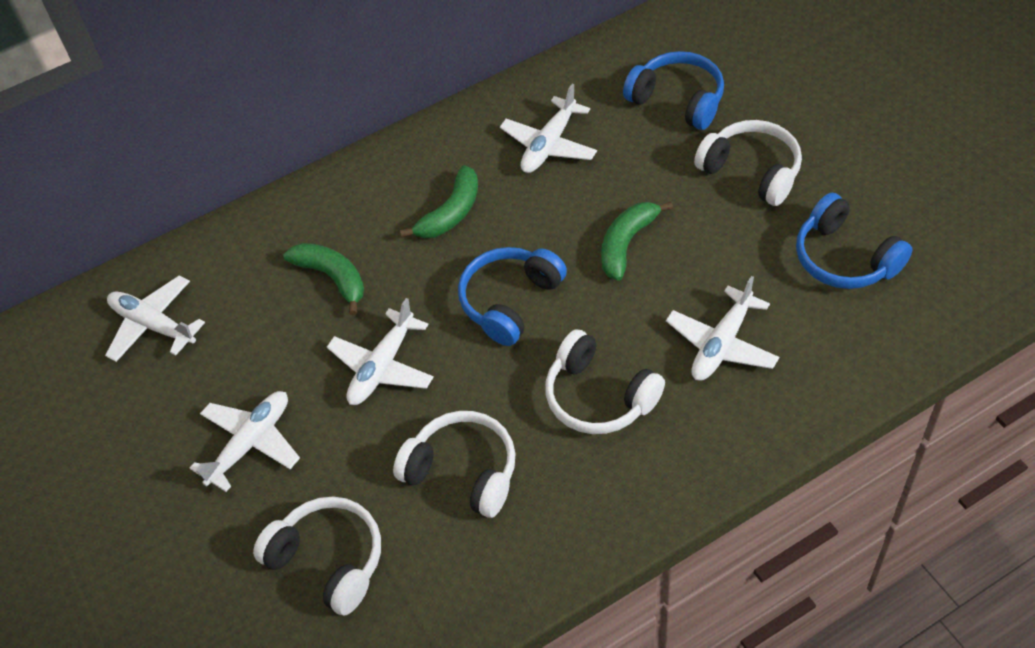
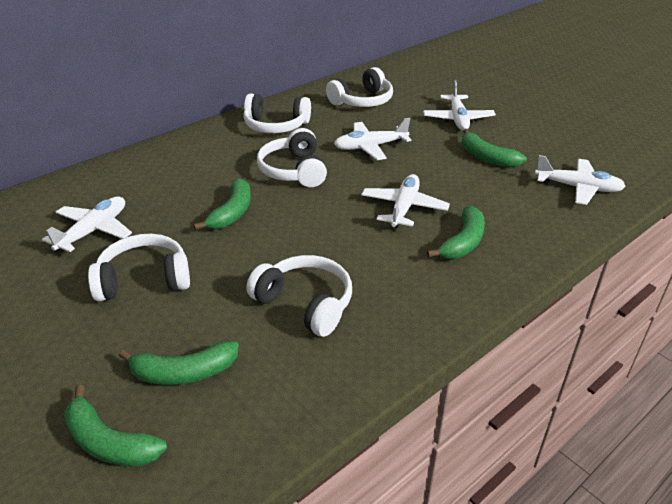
blue headphones: [458,247,567,346] [623,51,724,130] [796,193,913,289] = 3 -> none = 0
green banana: [283,243,364,315] [400,165,478,238] [601,202,673,281] = 3 -> [64,385,167,466] [119,341,239,385] [194,178,251,230] [427,206,485,259] [462,129,527,167] = 5
white headphones: [253,496,381,615] [393,411,516,518] [545,329,665,434] [694,120,802,206] = 4 -> [88,234,190,301] [243,93,311,133] [247,255,352,337] [257,128,327,187] [326,67,393,107] = 5

